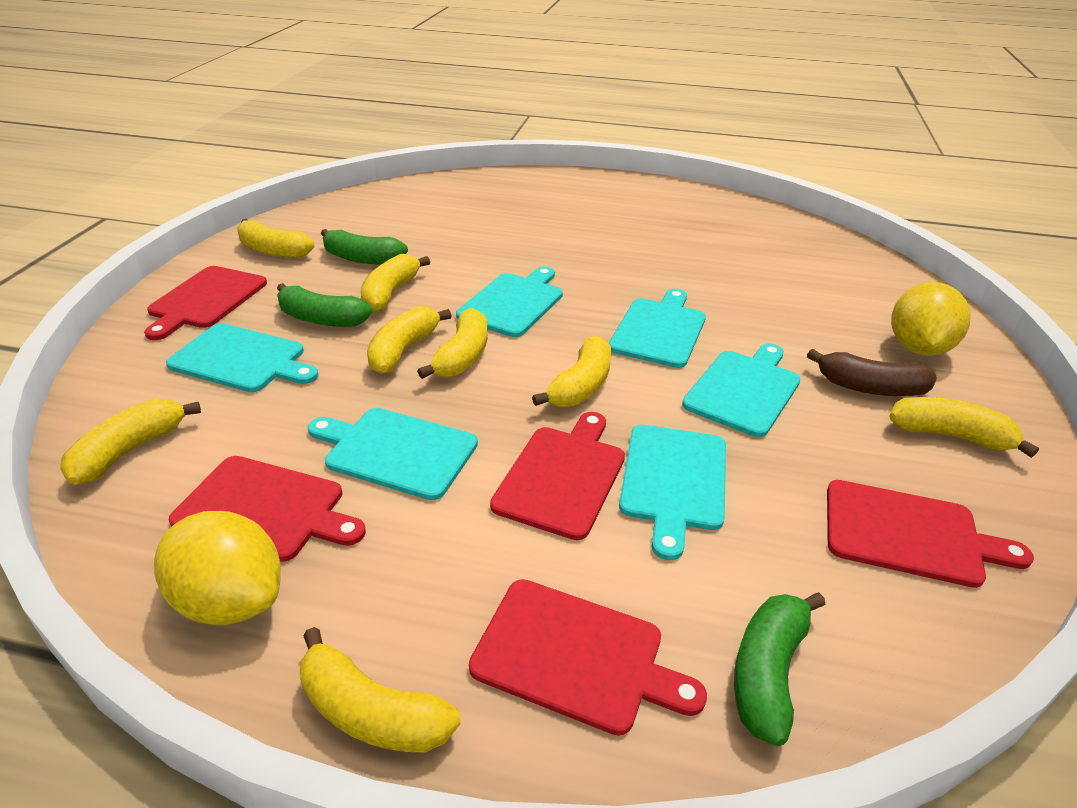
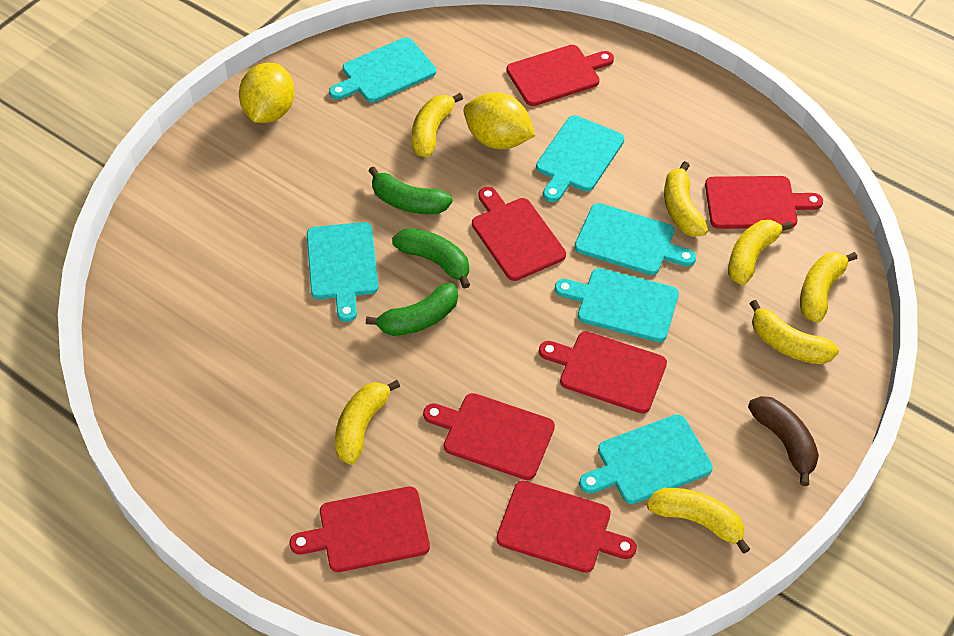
red cutting board: [144,266,267,340] [169,456,366,562] [469,579,707,736] [490,412,625,540] [827,480,1034,588] = 5 -> [289,486,430,572] [423,393,555,480] [472,187,566,281] [496,481,637,573] [506,45,614,106] [539,331,667,414] [705,176,823,229] = 7
yellow banana: [60,399,201,485] [237,219,314,258] [300,627,460,752] [361,254,430,312] [367,306,452,374] [417,308,487,379] [532,336,611,407] [889,397,1039,458] = 8 -> [335,380,400,465] [412,93,463,158] [647,488,750,554] [664,161,708,237] [728,220,792,285] [749,300,839,364] [800,252,857,323] = 7

